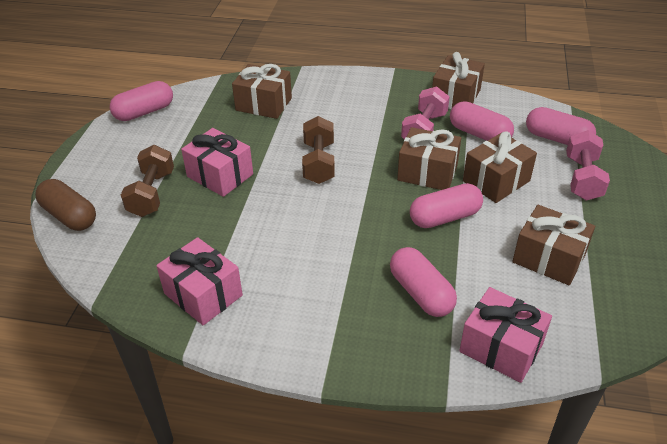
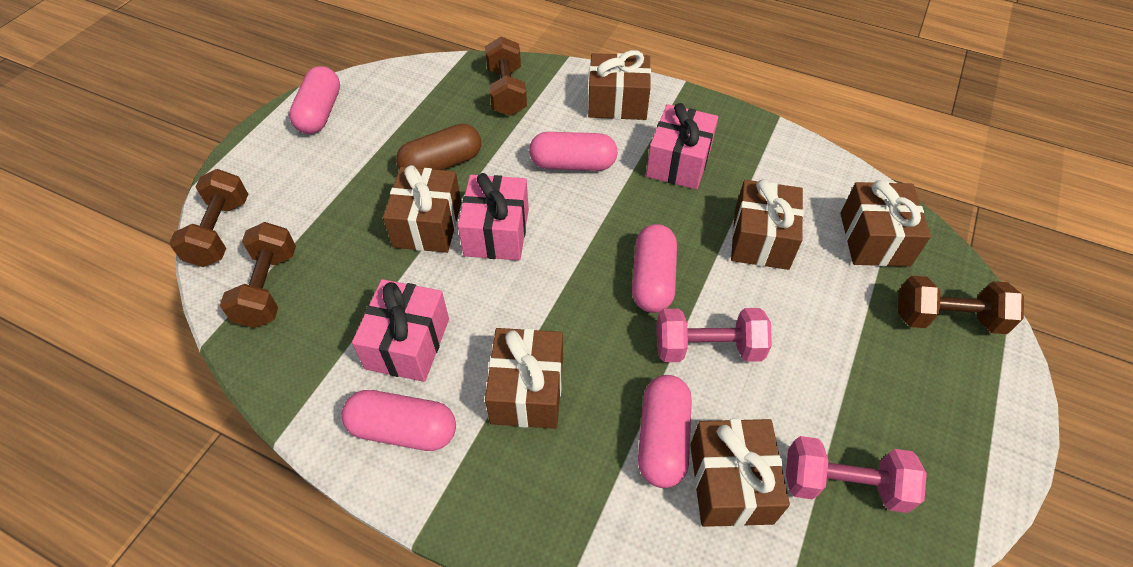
brown dumbbell: [121,145,174,217] [302,116,335,184] = 2 -> [169,169,248,267] [220,222,296,328] [485,37,527,116] [898,276,1024,334] = 4
brown gift: [232,64,292,119] [397,127,461,190] [432,52,485,109] [463,132,537,203] [512,205,595,285] = 5 -> [383,165,462,253] [485,328,563,429] [588,50,651,120] [690,419,790,527] [731,179,804,270] [840,180,931,267] = 6

